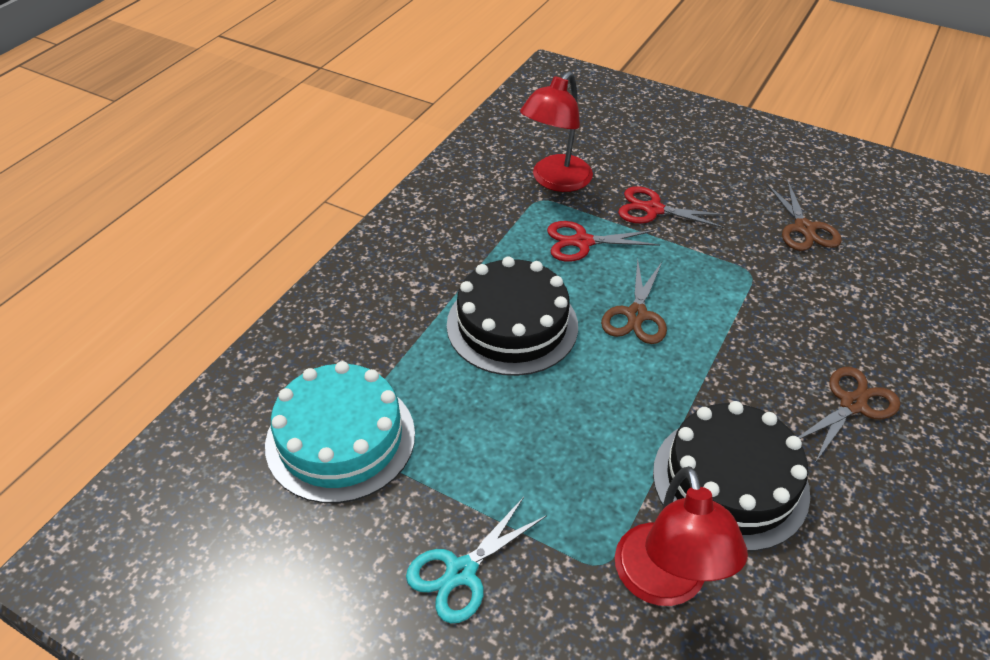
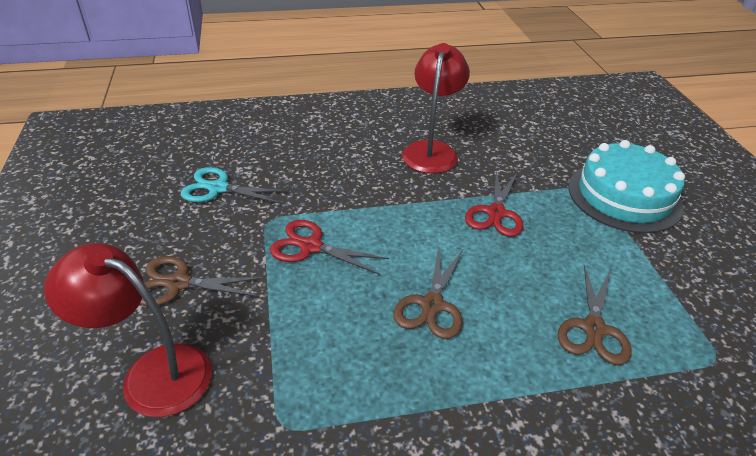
black cake: [447,256,578,376] [653,401,810,552] = 2 -> none = 0

